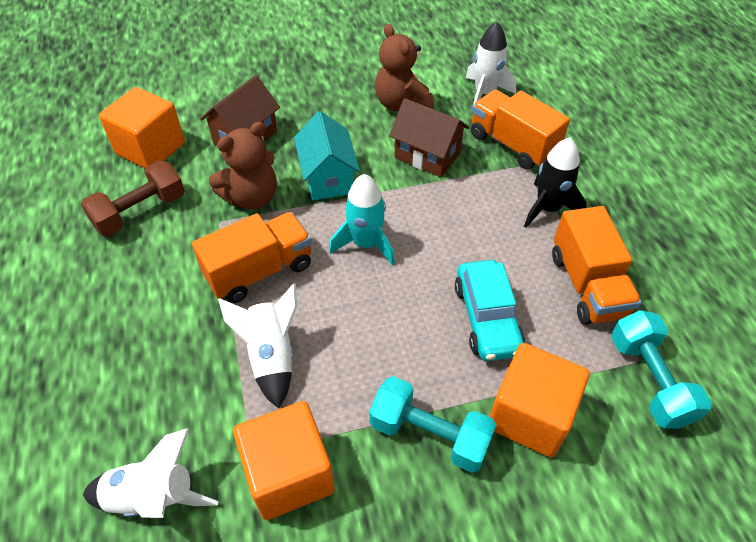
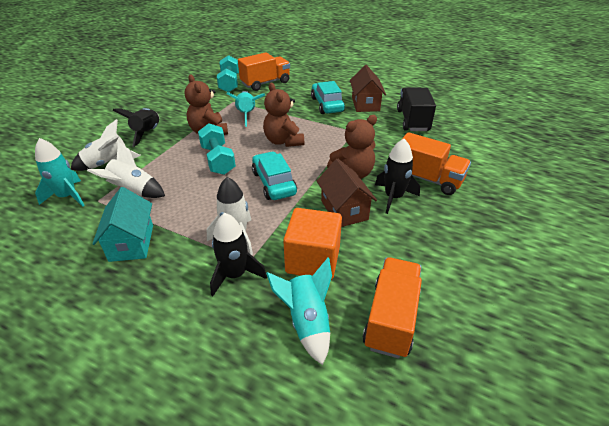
black rocket: [524,138,587,228] = 1 -> [113,108,159,147] [210,213,267,296] [375,139,420,214] = 3
black truck: none = 0 -> [397,87,436,131] = 1
brown dumbbell: [81,160,185,236] = 1 -> none = 0
brown teddy bear: [209,122,276,209] [375,24,434,111] = 2 -> [185,75,228,135] [263,82,304,147] [327,115,377,179] = 3
orange cube: [99,87,185,169] [233,401,335,520] [490,343,589,457] = 3 -> [283,208,342,280] = 1
turquoise car: [455,260,525,361] = 1 -> [252,151,297,200] [311,81,345,114] = 2
turquoise rocket: [329,174,395,265] = 1 -> [35,138,85,207] [227,91,265,127] [266,258,332,365] = 3

